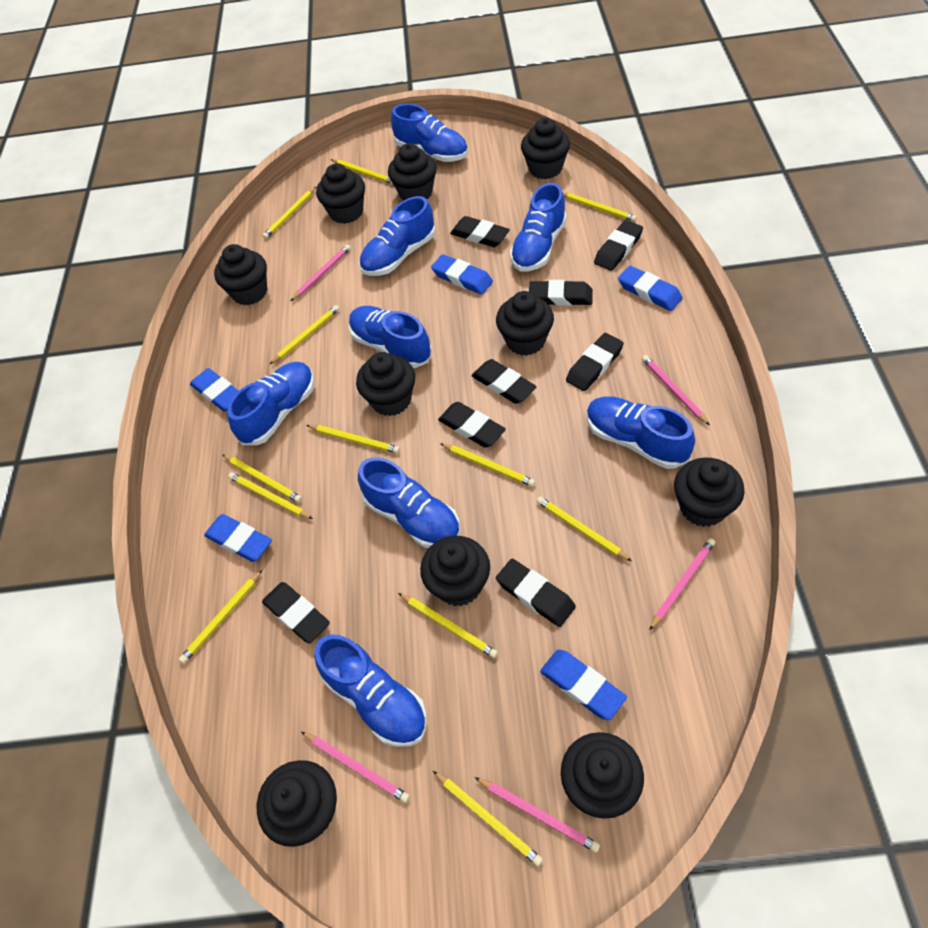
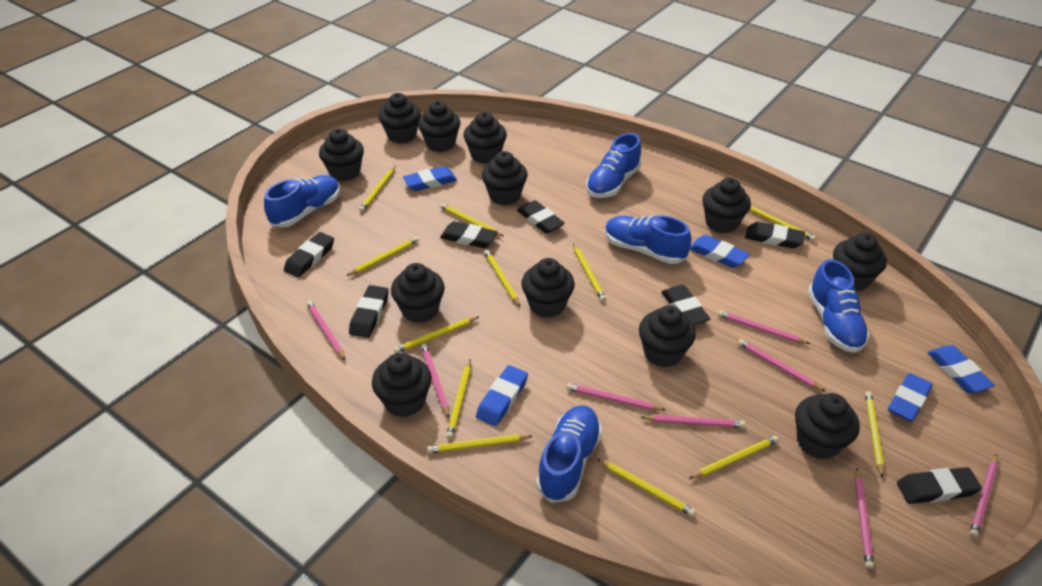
black cupcake: [214,244,267,305] [257,760,337,847] [316,163,365,224] [356,352,415,416] [388,143,437,201] [420,536,490,606] [496,291,554,356] [521,118,570,179] [561,732,644,819] [674,458,744,527] = 10 -> [319,128,364,181] [372,353,432,417] [379,93,421,144] [391,263,445,323] [418,101,461,152] [464,112,507,164] [482,151,528,205] [521,258,575,318] [639,305,696,368] [702,178,751,233] [795,393,860,460] [833,233,887,291] = 12
black eraser: [262,582,330,643] [438,402,506,448] [450,216,510,247] [471,359,536,404] [496,558,576,627] [529,280,593,306] [566,333,624,391] [594,220,643,271] = 8 -> [284,232,334,277] [349,285,389,338] [440,221,497,248] [517,200,565,234] [661,285,710,325] [745,222,805,248] [897,467,982,504] = 7
blue shoe: [227,362,315,445] [314,634,427,747] [349,306,432,368] [358,457,460,548] [359,196,436,276] [391,104,468,162] [510,183,567,272] [587,396,695,469] = 8 -> [264,175,340,228] [536,405,602,503] [586,133,641,198] [605,216,692,264] [808,259,870,353] = 5
pink pencil: [291,245,351,301] [301,732,410,803] [474,777,600,853] [642,355,710,425] [649,538,715,631] = 5 -> [306,300,346,360] [421,344,449,418] [566,383,665,411] [641,414,745,428] [718,310,810,344] [738,339,826,392] [855,468,874,569] [969,454,998,538] = 8

